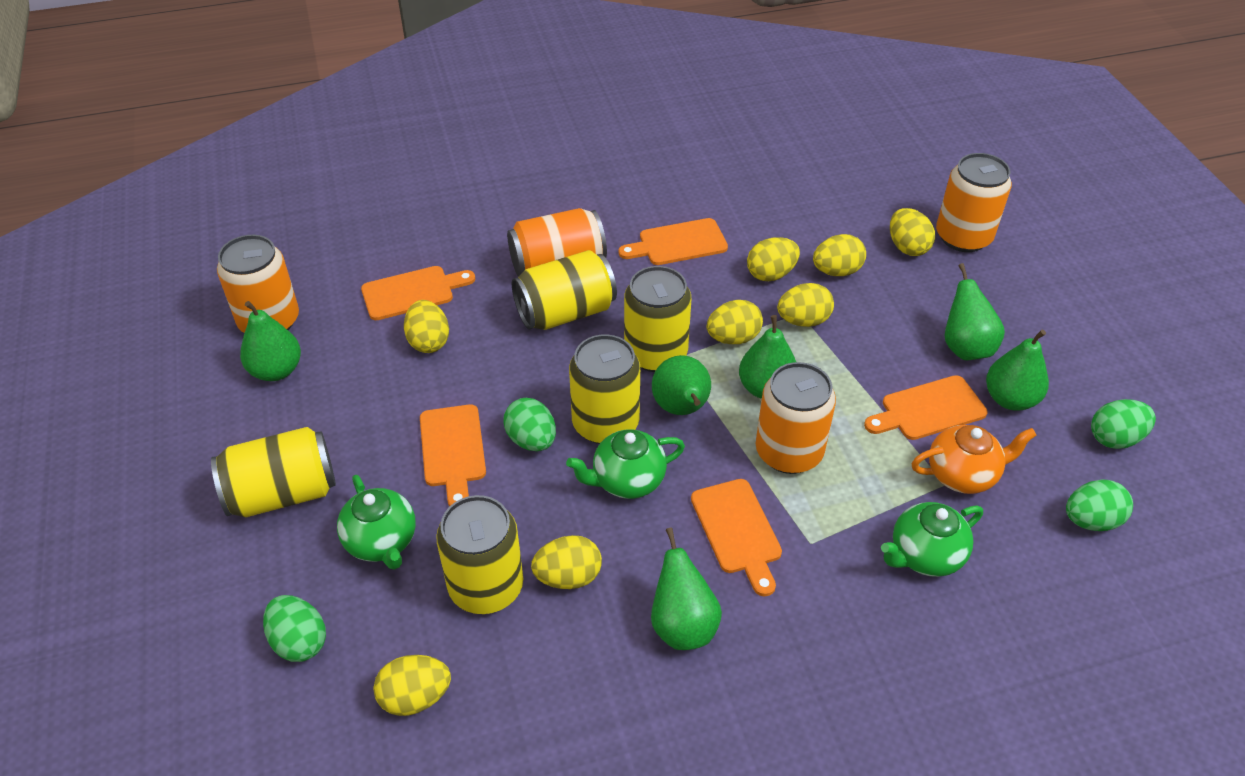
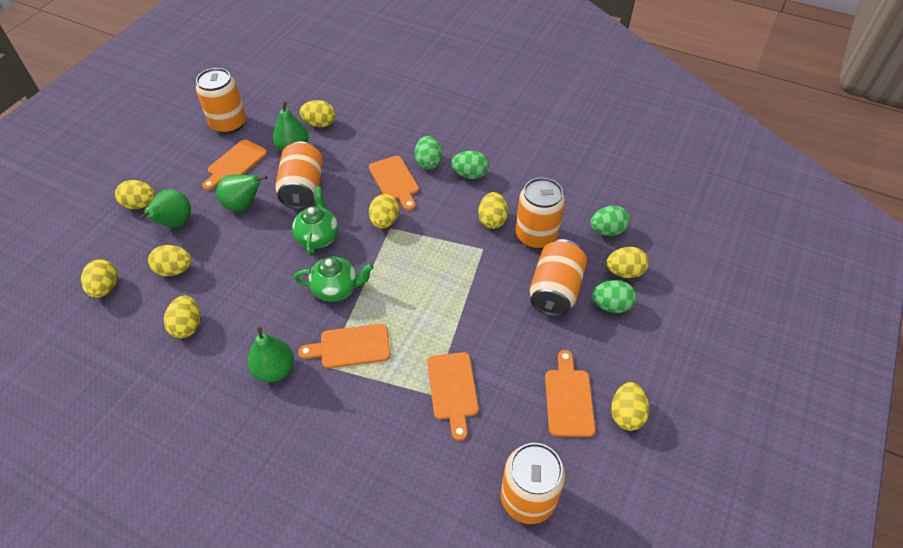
green pear: [240,301,301,381] [651,527,722,650] [652,355,711,415] [739,315,796,399] [945,263,1005,360] [986,330,1049,411] = 6 -> [139,189,191,227] [216,174,267,211] [248,326,294,382] [273,101,309,151] = 4
green teapot: [337,475,416,570] [566,430,685,499] [881,502,983,577] = 3 -> [292,187,338,256] [294,257,374,302] = 2
orange can: [217,235,299,333] [507,208,607,277] [756,362,836,474] [936,153,1012,252] = 4 -> [196,68,246,134] [275,142,323,209] [501,443,566,524] [516,178,565,249] [529,239,587,317] = 5
orange teapot: [912,425,1037,494] = 1 -> none = 0
yellow can: [211,427,336,517] [436,495,523,614] [512,250,617,330] [569,334,640,444] [624,266,691,372] = 5 -> none = 0
yellow egg: [373,655,451,716] [404,300,449,353] [531,535,602,589] [707,300,763,344] [747,237,800,281] [777,283,834,327] [813,234,866,276] [890,208,935,256] = 8 -> [81,260,117,298] [115,180,155,209] [148,245,192,276] [164,296,200,338] [300,100,335,127] [369,194,399,229] [478,192,508,229] [606,247,649,278] [611,382,649,431] = 9

